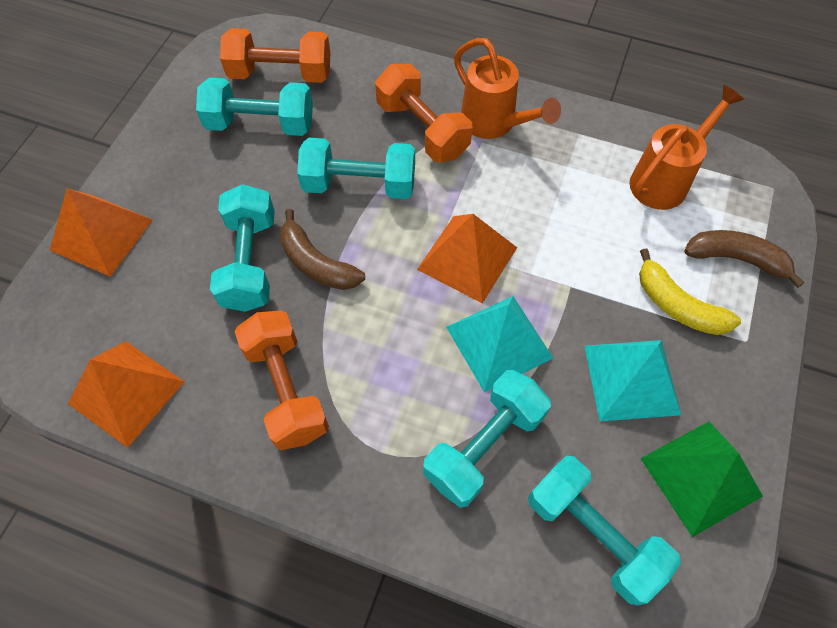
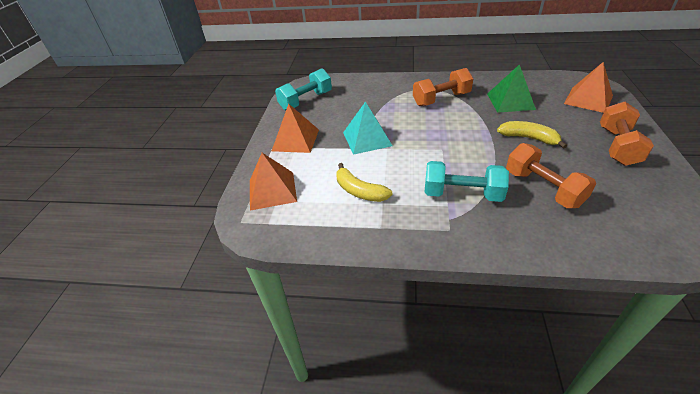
brown banana: [279,209,365,290] [684,230,805,288] = 2 -> none = 0
orange watering can: [454,38,561,139] [630,85,744,210] = 2 -> none = 0
turquoise dumbbell: [196,77,313,136] [210,184,275,312] [297,138,415,199] [423,370,551,508] [528,456,681,605] = 5 -> [275,68,332,110] [424,161,509,202] = 2
turquoise pyramid: [446,296,553,392] [584,340,681,421] = 2 -> [343,101,393,155] = 1
yellow banana: [639,248,741,335] = 1 -> [336,163,392,202] [497,121,567,149] = 2

